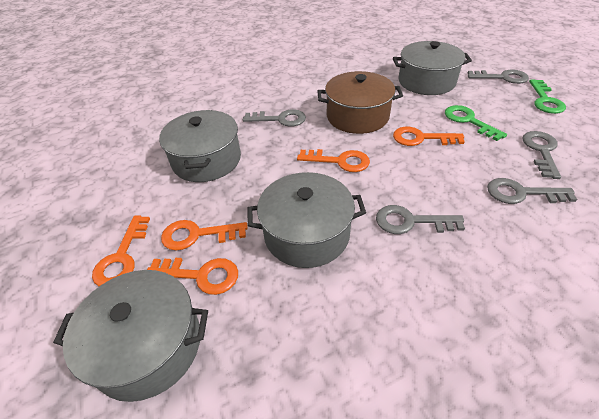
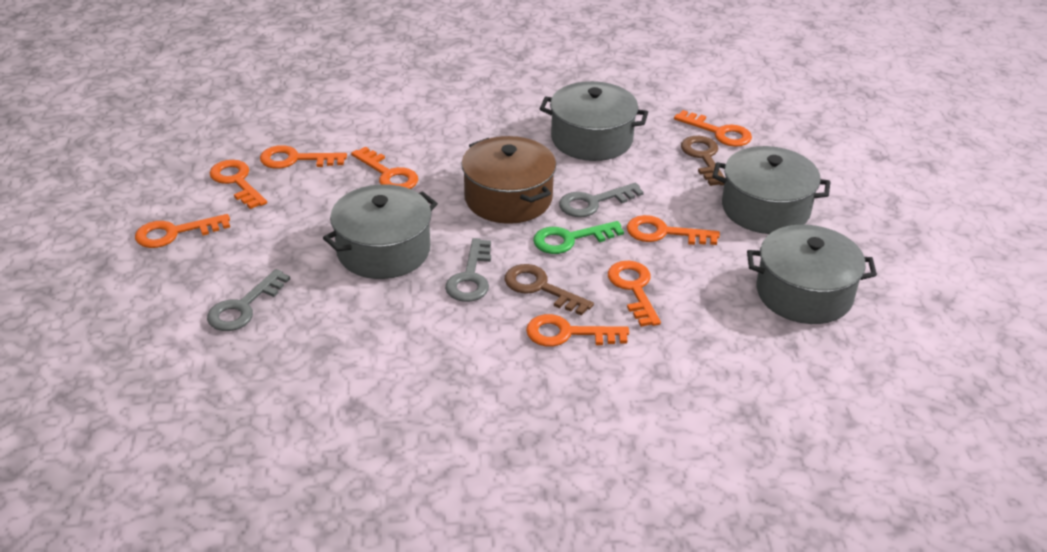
brown key: none = 0 -> [505,264,594,316] [681,136,725,186] = 2
green key: [445,105,507,141] [529,79,566,114] = 2 -> [533,221,624,254] = 1
grey key: [243,109,306,127] [376,205,465,234] [468,70,529,84] [487,178,577,204] [522,131,561,179] = 5 -> [207,269,290,331] [445,238,491,302] [559,183,644,217] = 3
orange key: [92,215,150,286] [147,258,238,295] [161,220,248,251] [297,149,370,172] [393,127,465,146] = 5 -> [135,214,230,248] [210,160,267,209] [260,145,347,169] [351,146,418,189] [526,314,629,347] [608,261,661,327] [627,215,720,245] [674,110,752,147] = 8

